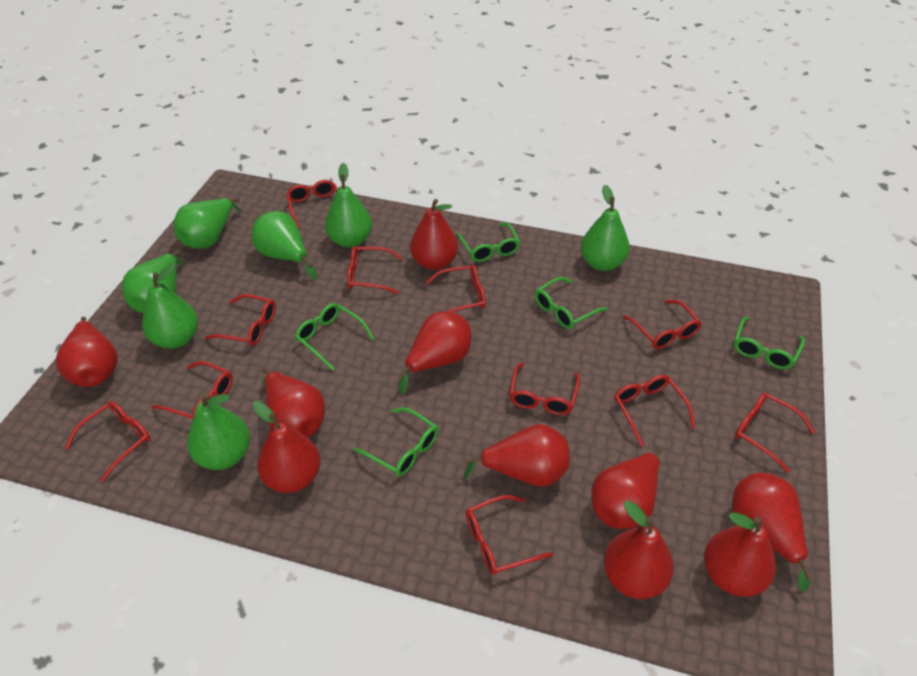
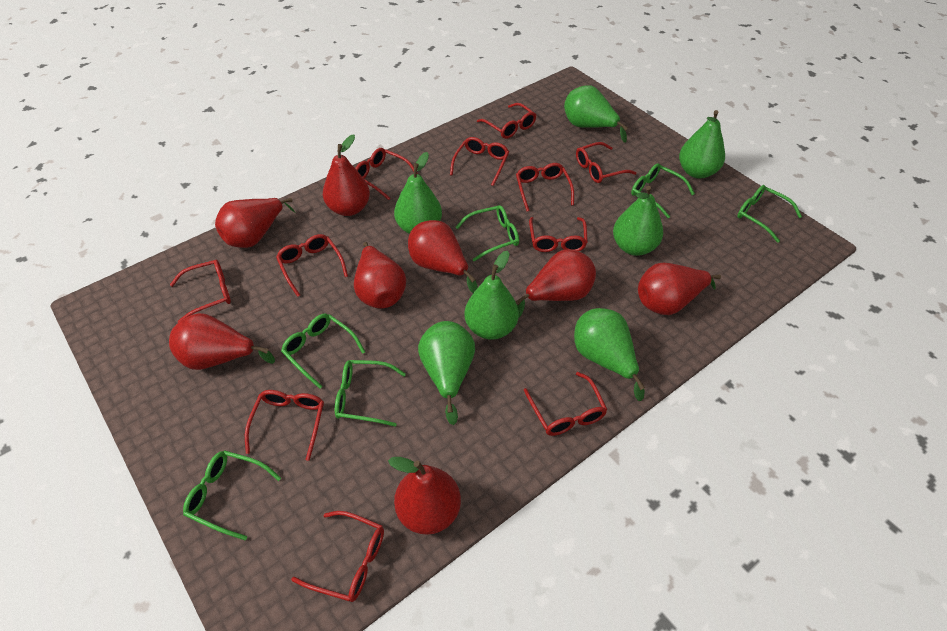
green glasses: [295,303,374,371] [353,407,438,476] [456,223,520,262] [535,277,608,329] [734,317,805,369] = 5 -> [183,450,281,541] [281,314,365,389] [335,360,406,427] [456,205,519,261] [631,163,695,219] [737,185,802,243] = 6
red pear: [56,317,118,387] [253,401,320,493] [262,368,325,437] [397,312,472,394] [410,199,458,270] [464,424,570,487] [591,447,663,529] [603,501,674,599] [704,513,776,597] [732,472,813,592] = 10 -> [169,313,275,370] [215,198,296,248] [323,135,370,216] [354,242,406,309] [388,457,461,535] [408,220,478,293] [516,250,596,317] [638,263,721,315] = 8

